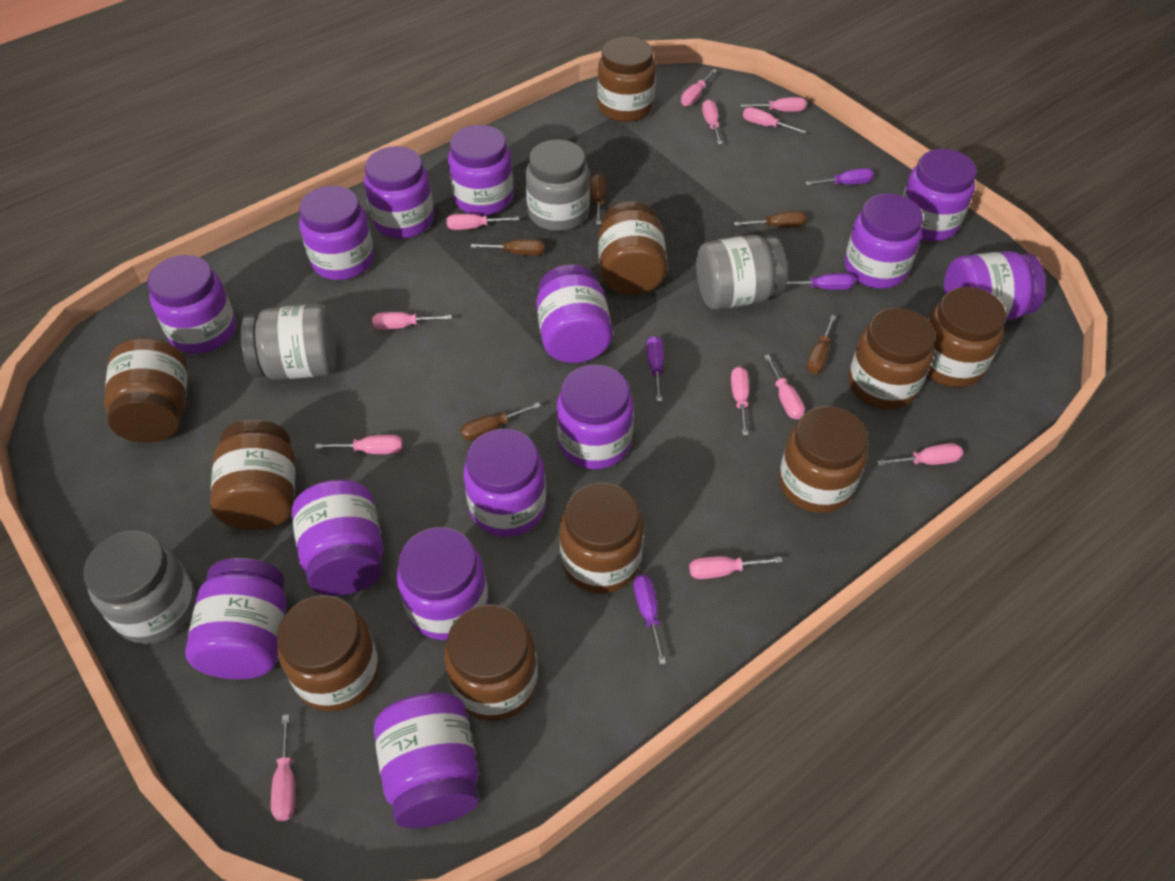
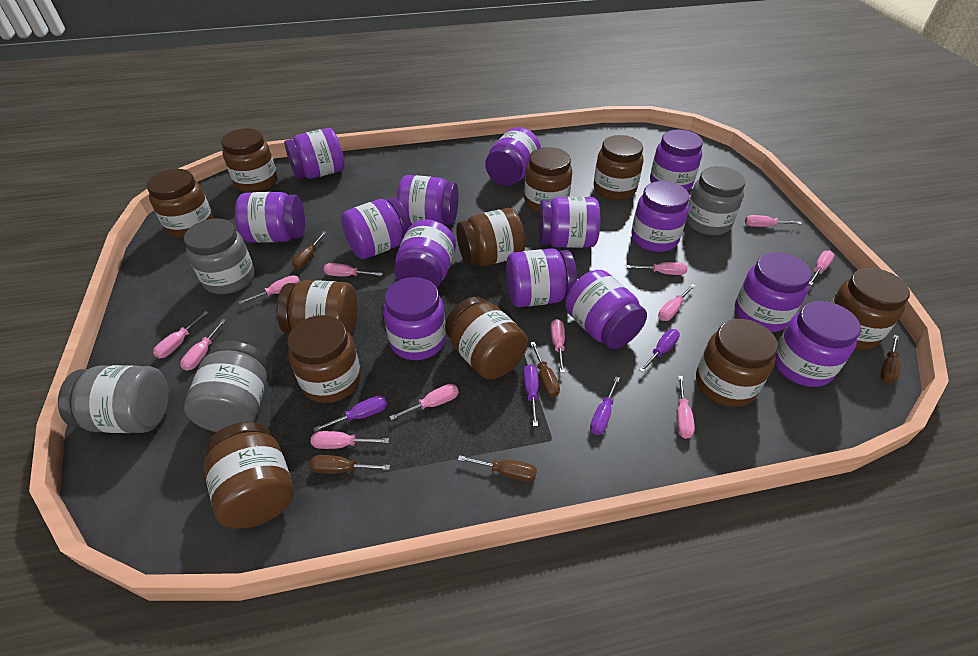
brown jar: [104,338,187,443] [210,419,295,530] [277,595,380,712] [444,604,538,721] [560,483,644,594] [598,36,656,122] [598,201,667,295] [779,406,868,513] [849,308,935,410] [927,287,1006,387] = 10 -> [147,169,214,238] [204,422,294,529] [221,128,277,193] [277,280,357,335] [287,315,361,403] [445,297,528,379] [456,208,525,266] [524,147,572,213] [593,135,643,200] [696,319,778,407] [831,268,910,350] = 11

